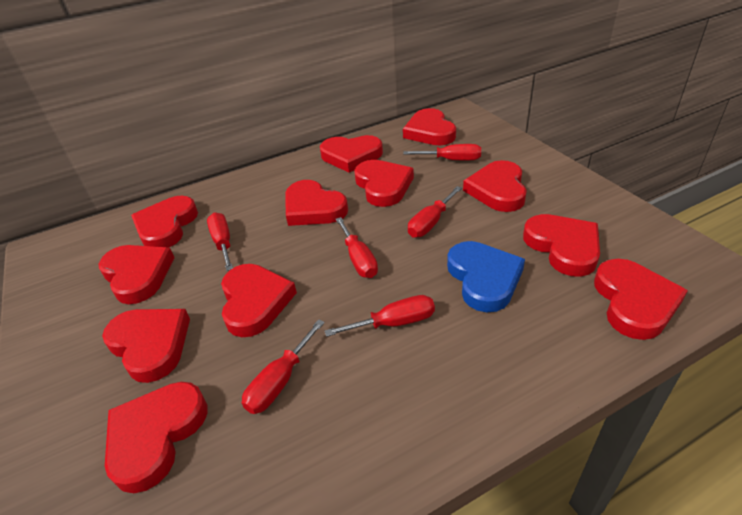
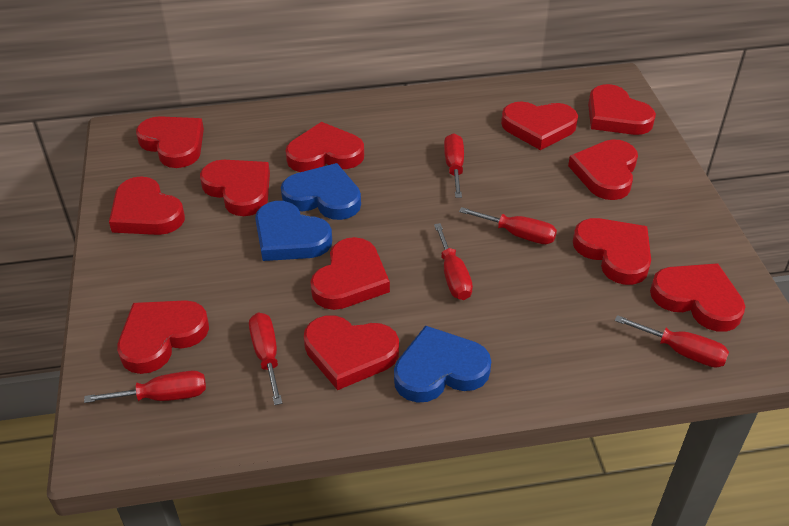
blue heart: [447,241,525,312] = 1 -> [255,201,332,261] [281,163,361,220] [394,325,491,403] = 3

